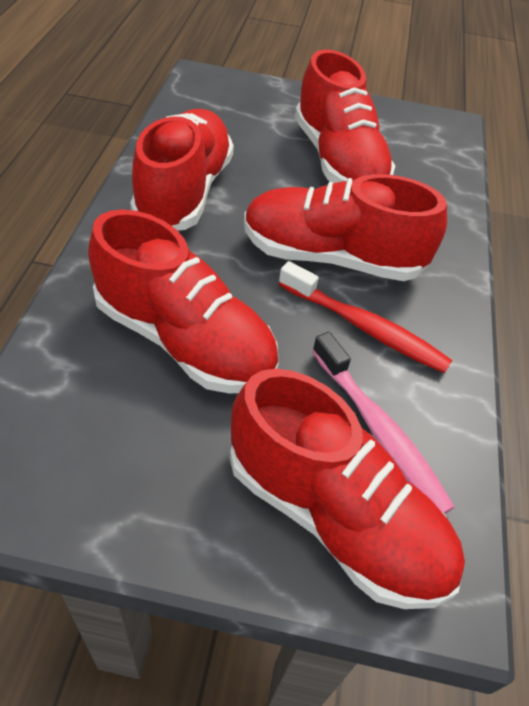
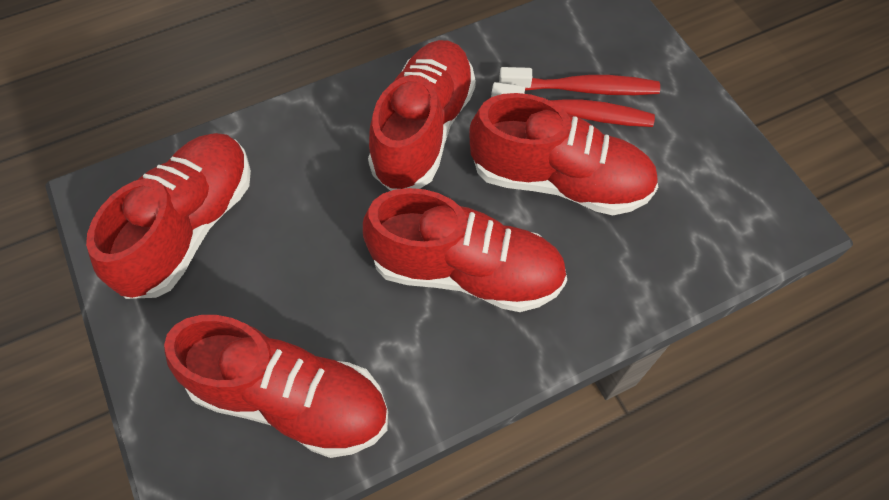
pink toothbrush: [312,332,455,514] = 1 -> none = 0
red toothbrush: [279,261,452,373] = 1 -> [491,82,655,127] [499,67,660,95] = 2

